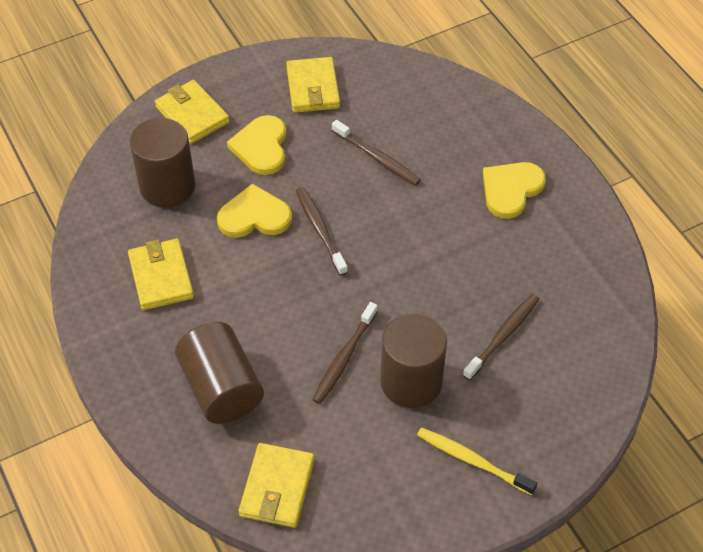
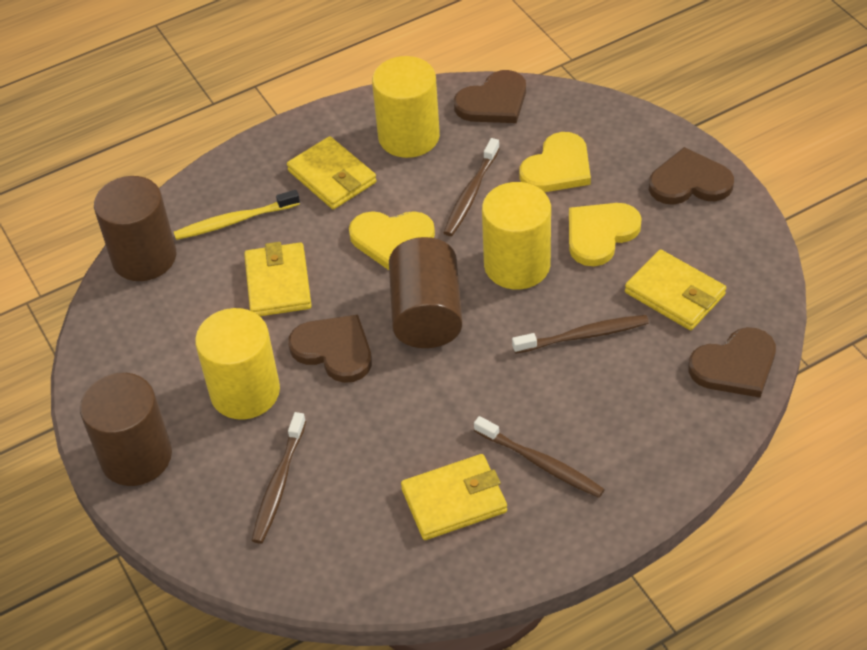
brown heart: none = 0 -> [288,314,372,383] [454,70,526,123] [649,147,734,205] [688,327,776,398] = 4
yellow cylinder: none = 0 -> [195,308,280,420] [372,56,440,158] [482,182,551,289] = 3

